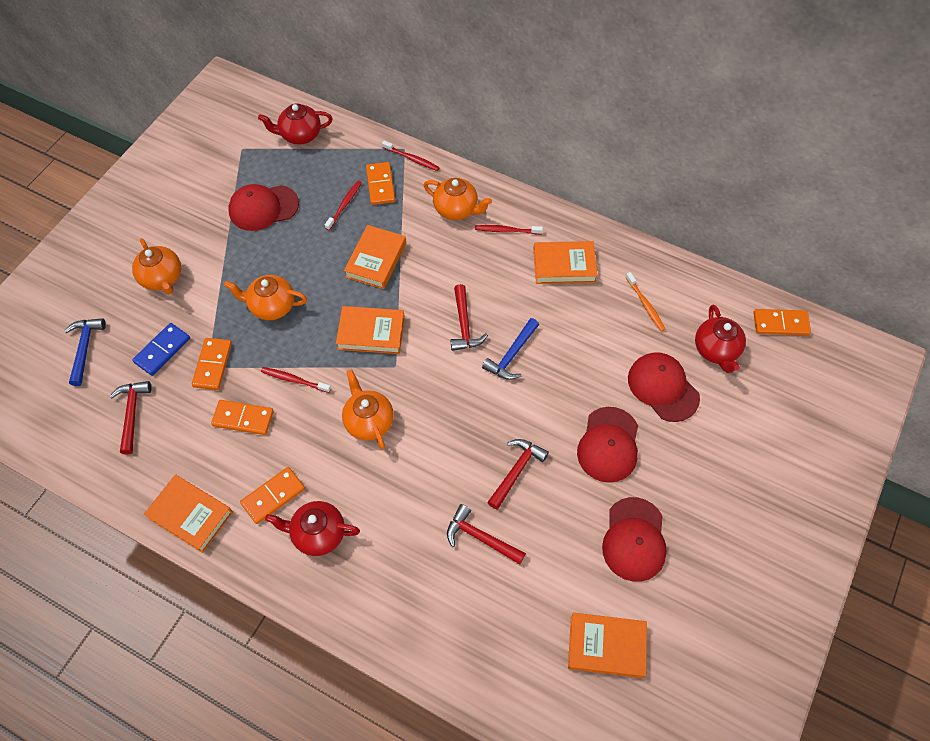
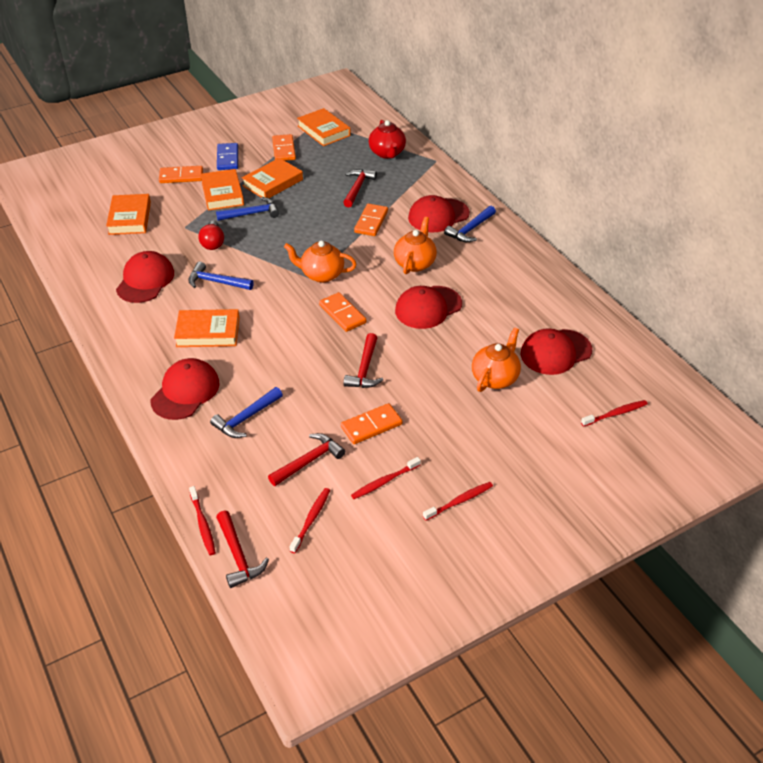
blue hammer: [64,318,106,386] [482,318,539,380] = 2 -> [188,262,254,290] [210,387,283,438] [216,197,279,221] [444,206,496,242] = 4
orange teapot: [132,238,181,294] [224,275,307,320] [342,370,394,450] [424,178,492,220] = 4 -> [284,241,356,283] [394,217,437,274] [472,327,521,392] = 3
orange toothbrush: [625,272,666,332] = 1 -> none = 0
red cap: [228,184,299,231] [577,407,638,483] [602,497,667,582] [628,352,700,422] = 4 -> [116,251,174,303] [151,358,220,420] [395,286,462,329] [408,195,470,232] [521,328,592,375] = 5
red light bulb: none = 0 -> [199,221,224,250] = 1
red teapot: [258,103,333,145] [265,501,360,556] [695,304,746,373] = 3 -> [369,120,406,159] = 1
red toothbrush: [261,367,331,393] [325,181,362,230] [382,140,440,171] [475,225,543,234] = 4 -> [189,486,216,555] [289,488,330,553] [351,457,421,499] [423,482,493,521] [581,400,648,427] = 5

